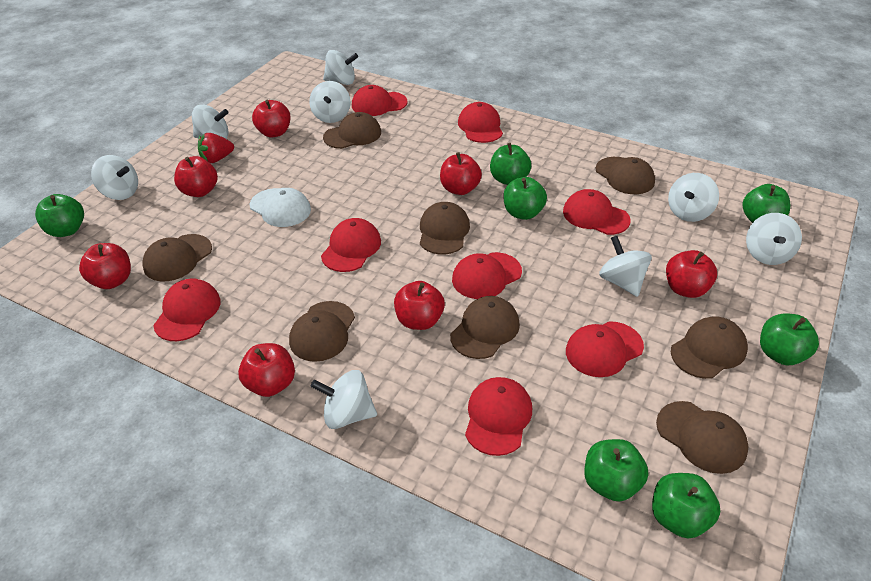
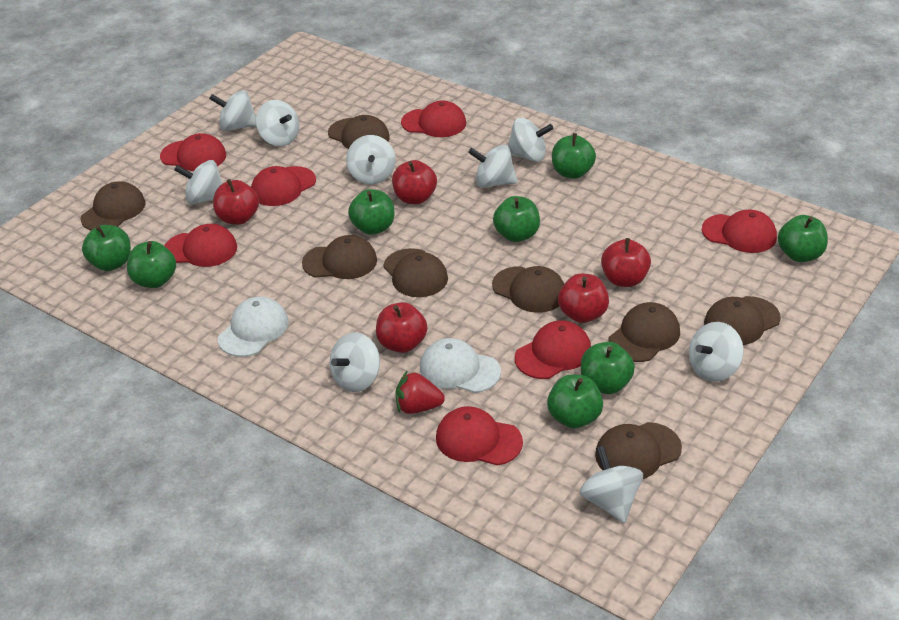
green apple: [35,194,84,237] [490,143,531,185] [503,177,547,220] [584,439,648,502] [652,473,720,538] [743,184,790,223] [760,313,819,365] = 7 -> [82,225,131,271] [127,241,176,288] [348,189,394,235] [493,196,540,242] [547,375,603,428] [552,133,596,179] [581,342,635,394] [778,215,828,262] = 8
red apple: [79,243,131,289] [174,156,218,197] [238,343,295,397] [252,100,290,138] [394,281,445,330] [440,152,482,195] [666,250,717,298] = 7 -> [213,179,259,225] [376,302,427,353] [392,160,437,204] [558,274,609,323] [601,238,651,287] = 5
red cap: [153,278,221,341] [321,218,381,272] [352,85,407,116] [452,252,522,299] [458,102,503,143] [465,377,532,456] [563,189,631,235] [566,321,644,377] = 8 -> [160,133,226,171] [164,224,237,267] [251,166,316,206] [401,101,466,137] [436,406,523,466] [515,320,591,379] [702,210,777,253] = 7
white cap: [250,188,311,227] = 1 -> [218,296,289,357] [420,338,501,393] = 2
white spinning top: [91,155,138,200] [192,105,228,139] [309,81,350,123] [311,370,377,429] [323,50,358,85] [599,236,652,297] [668,173,719,222] [746,213,802,265] = 8 -> [174,160,223,204] [209,90,256,131] [256,100,299,146] [330,332,380,392] [346,135,396,184] [468,145,518,188] [507,118,554,162] [580,446,643,523] [689,322,744,382] = 9

